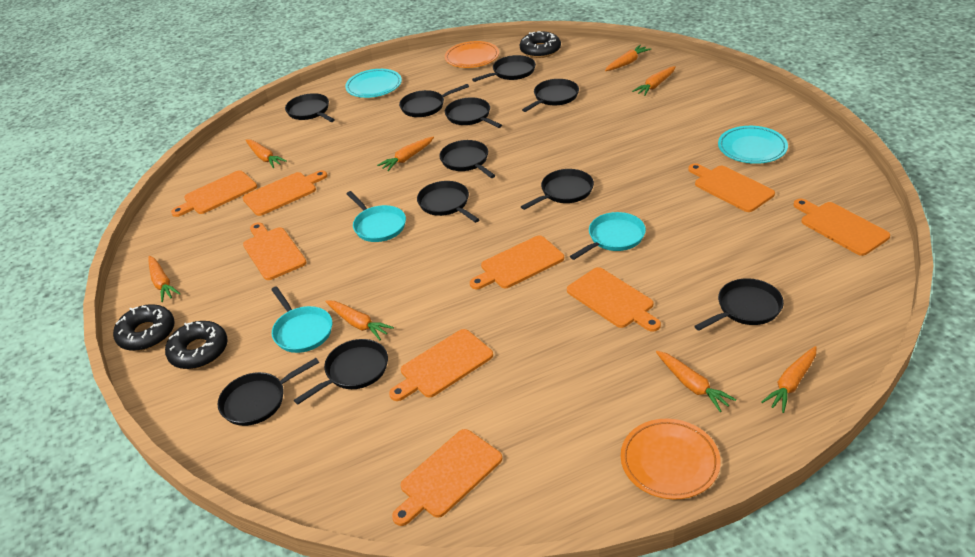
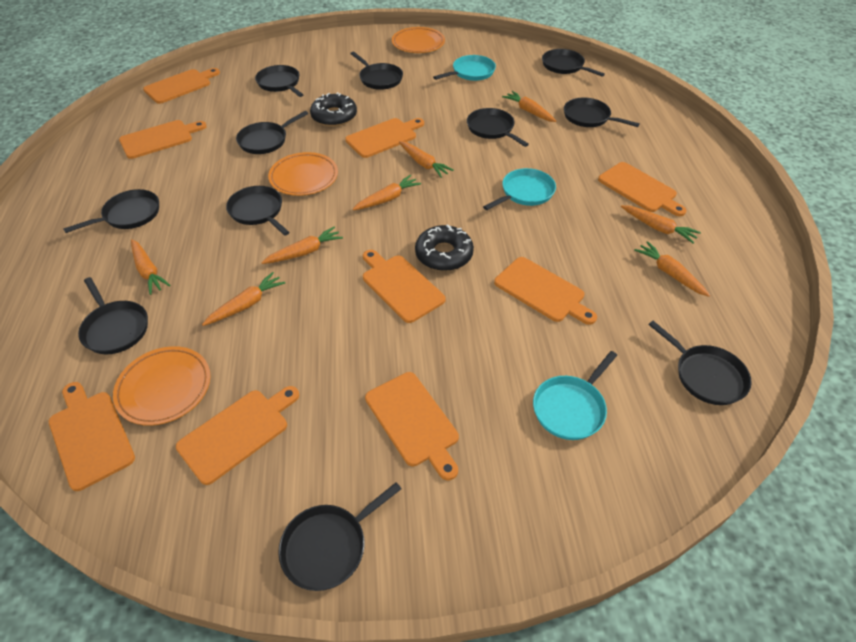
black donut: [113,304,175,351] [165,321,228,369] [520,31,561,58] = 3 -> [310,92,357,127] [415,225,474,271] = 2
orange plate: [445,41,499,68] [621,419,721,499] = 2 -> [113,346,211,426] [268,152,338,196] [392,27,445,53] = 3
turquoise plate: [345,69,402,98] [718,126,788,164] = 2 -> none = 0

